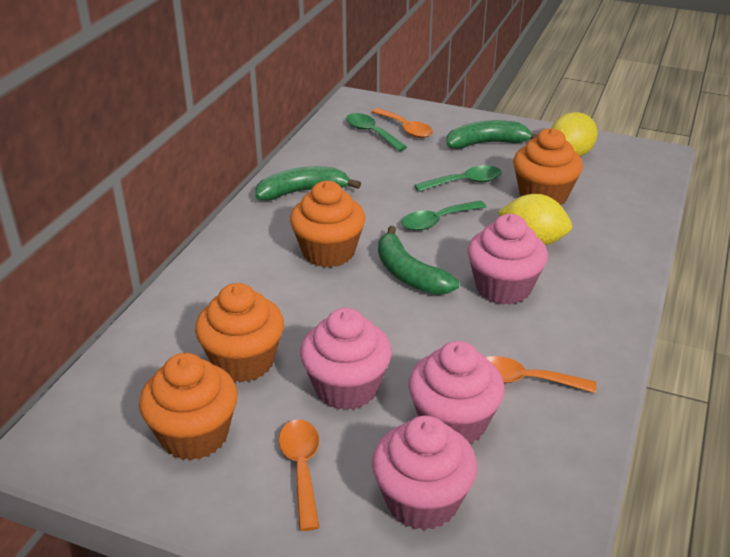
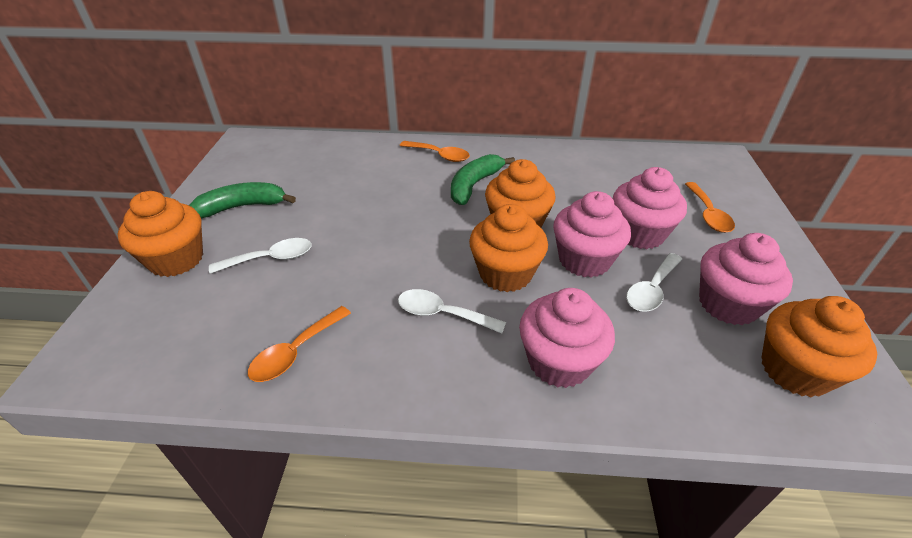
green banana: [255,166,361,201] [378,226,459,295] [446,120,537,149] = 3 -> [189,182,296,218] [451,154,515,205] = 2
green spoon: [346,113,407,151] [402,201,486,231] [415,165,502,192] = 3 -> none = 0
white spoon: none = 0 -> [209,238,312,274] [398,289,506,333] [626,253,682,312] = 3
yellow lemon: [498,194,572,245] [552,112,598,157] = 2 -> none = 0

